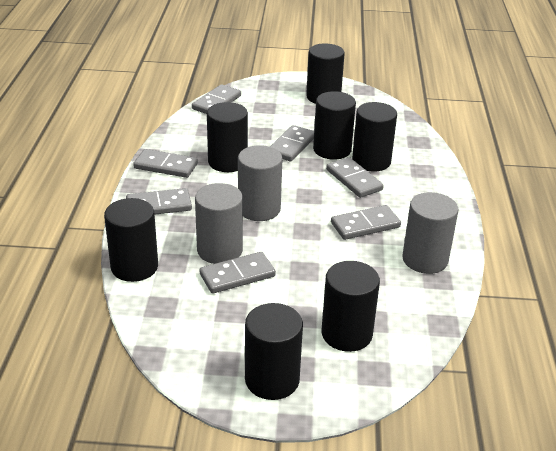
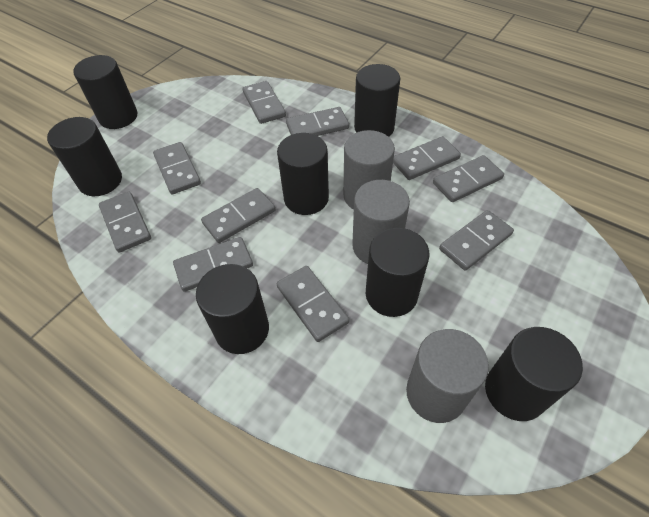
grey domino: [126,188,192,214] [133,149,198,178] [192,84,241,114] [199,252,276,294] [270,125,314,161] [326,157,384,198] [331,205,401,240] = 7 -> [99,191,151,253] [153,142,201,194] [173,237,253,292] [201,188,276,243] [243,81,286,124] [277,266,349,342] [286,107,349,136] [393,136,461,180] [433,155,504,202] [439,210,514,271] = 10

